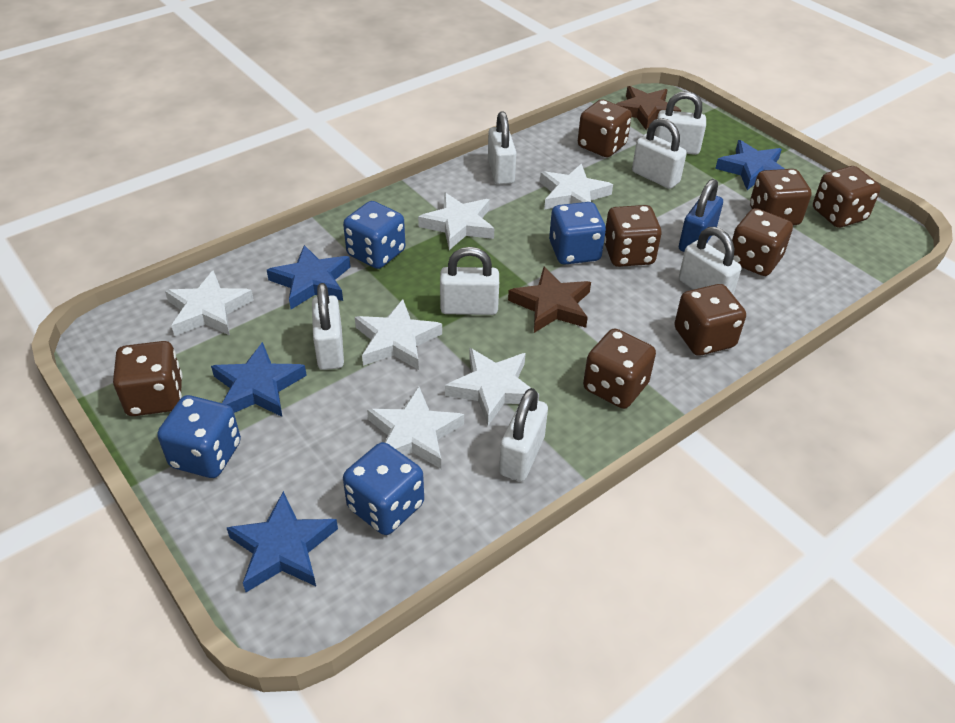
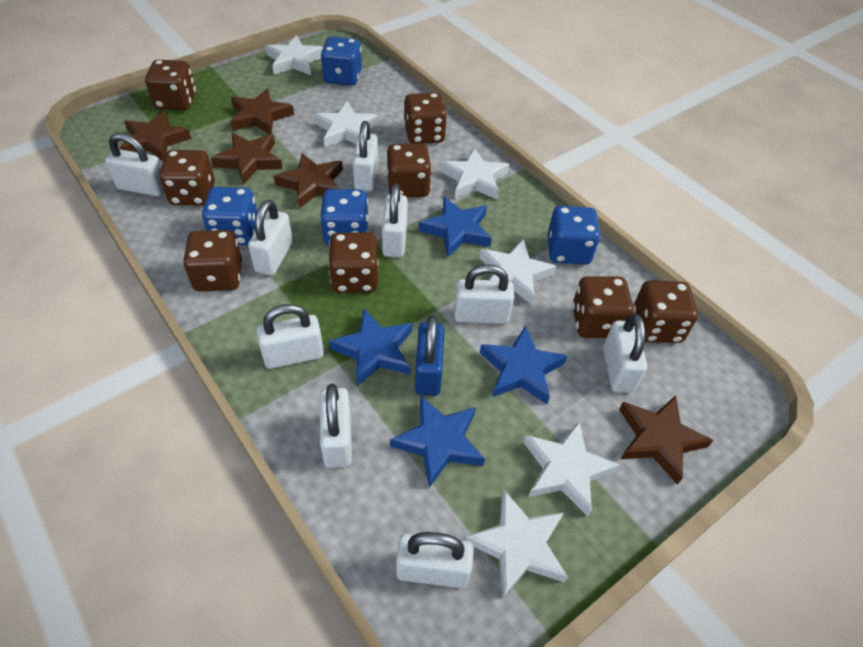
brown star: [508,267,591,333] [617,86,681,130] = 2 -> [120,111,191,161] [211,133,282,184] [230,88,294,134] [274,153,343,208] [619,395,713,485] = 5
white padlock: [312,283,344,370] [440,247,499,315] [488,111,517,185] [499,388,548,481] [632,118,687,189] [654,91,706,155] [679,227,741,296] = 7 -> [105,133,164,196] [248,200,293,276] [257,304,324,369] [320,384,352,468] [353,121,378,191] [382,183,408,257] [396,532,474,588] [454,264,514,324] [603,314,647,393] = 9

